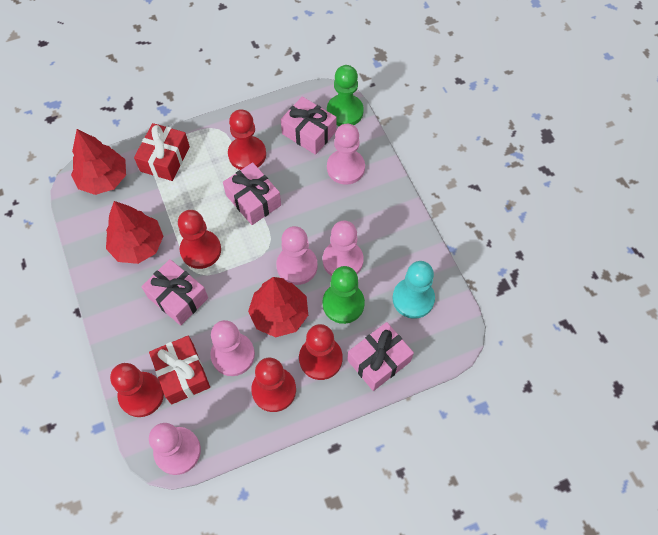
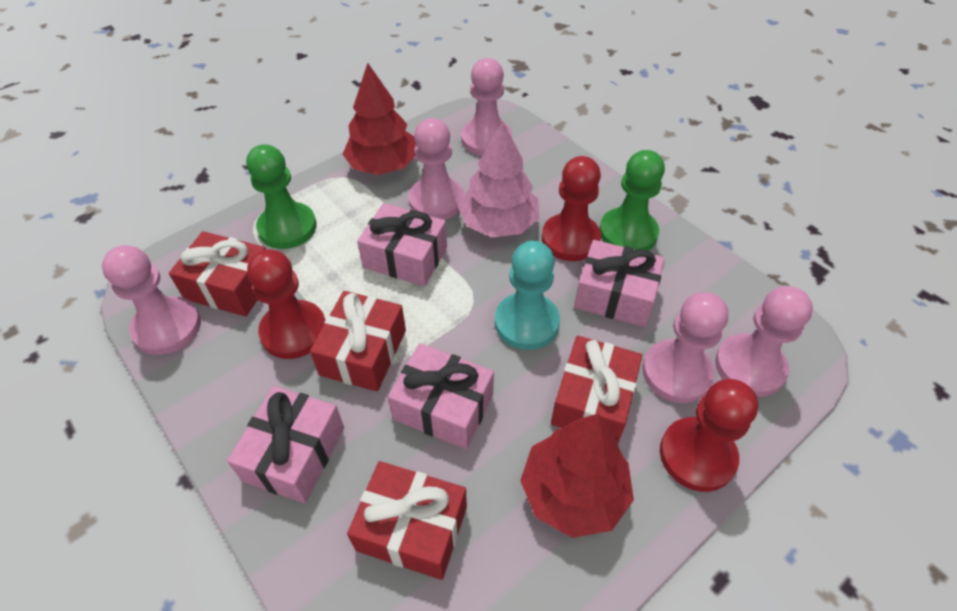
pink tree: none = 0 -> [458,121,539,237] = 1
red gift: [134,123,190,181] [149,336,210,404] = 2 -> [169,231,266,316] [310,291,406,392] [347,461,467,580] [551,336,642,442] = 4
red pawn: [110,363,164,417] [178,210,221,269] [228,109,266,170] [251,358,296,412] [299,324,343,380] = 5 -> [247,249,325,359] [542,156,601,261] [660,379,758,492] = 3
red tree: [71,129,126,195] [106,201,163,264] [248,277,308,337] = 3 -> [343,63,416,175] [520,413,634,538] = 2

